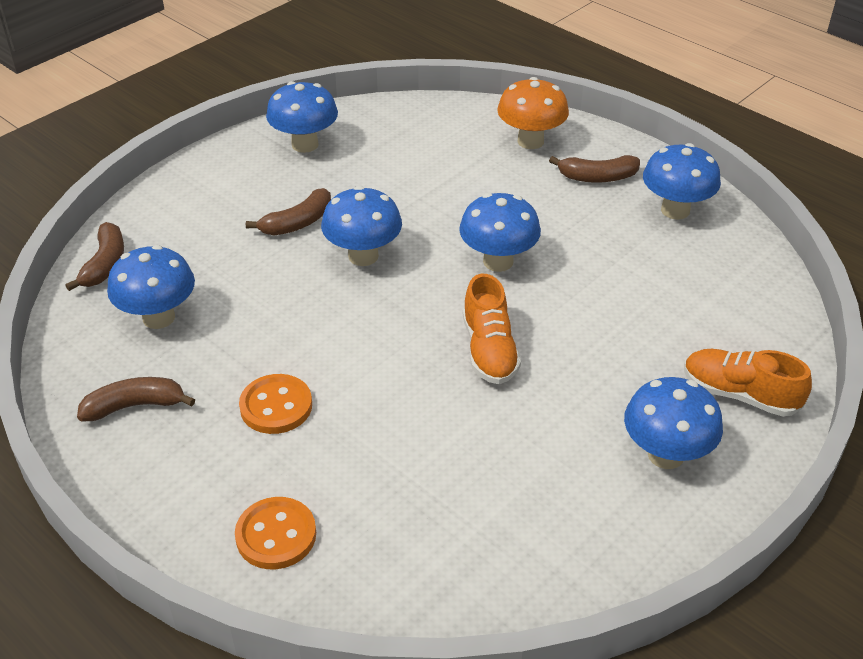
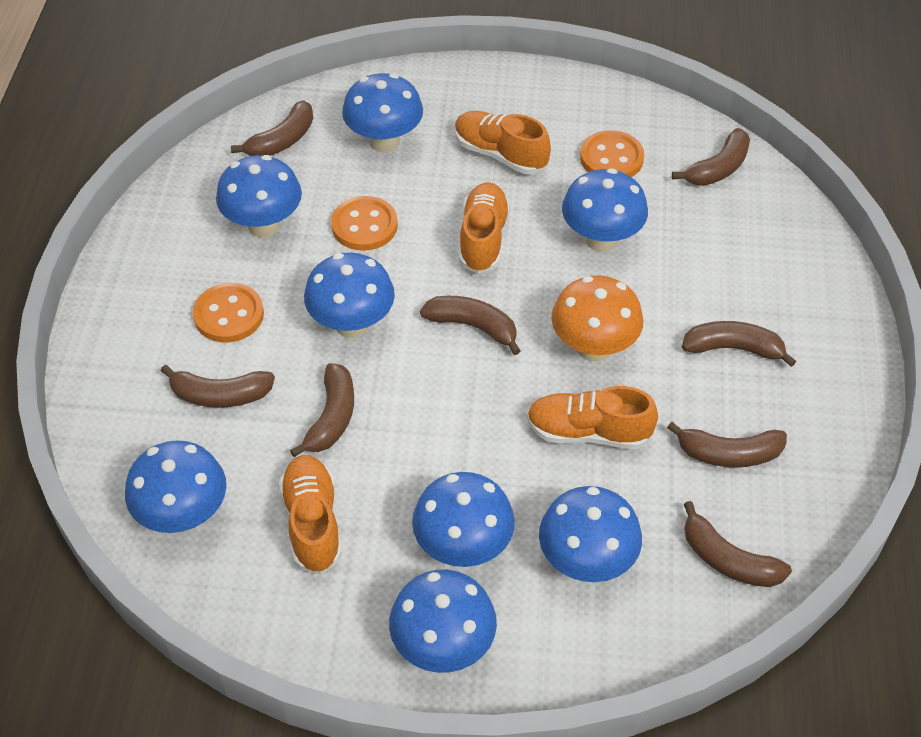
blue mushroom: [107,245,195,329] [266,81,338,153] [321,186,402,266] [459,193,541,272] [624,377,723,469] [643,143,721,220] = 6 -> [125,440,226,533] [216,155,302,238] [304,253,395,338] [342,73,423,153] [389,570,497,673] [412,472,515,567] [539,486,642,582] [562,168,648,252] = 8
brown banana: [65,222,124,291] [77,377,195,422] [246,188,331,235] [549,155,640,183] = 4 -> [161,365,275,408] [231,100,313,156] [290,363,354,457] [420,296,521,355] [667,422,787,467] [672,128,750,186] [682,321,796,367] [684,501,792,587] = 8
orange button: [235,497,316,569] [239,374,312,434] = 2 -> [193,283,264,342] [331,196,398,251] [580,130,644,177] = 3
orange shoe: [463,274,521,384] [684,349,812,417] = 2 -> [279,455,342,574] [455,111,551,174] [459,182,510,274] [527,386,658,449] = 4

